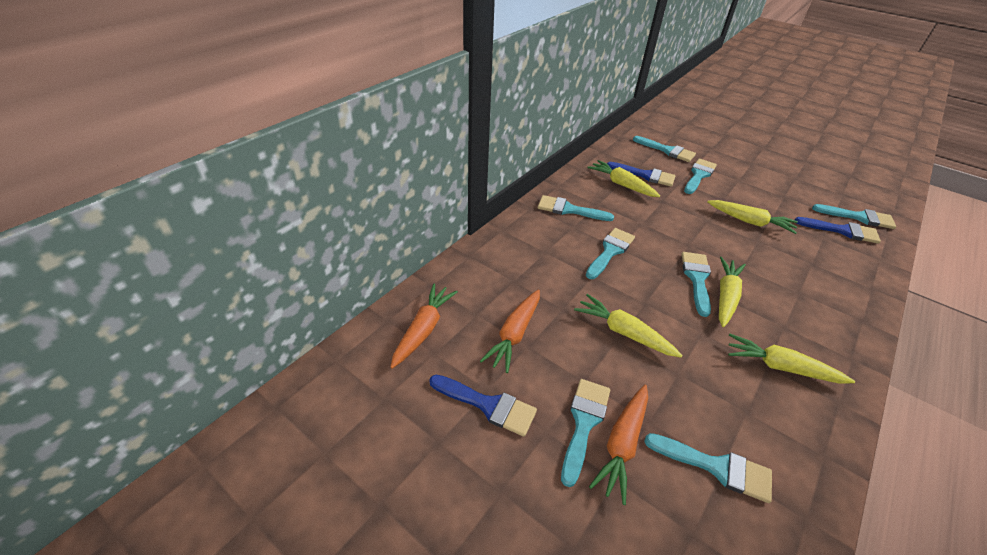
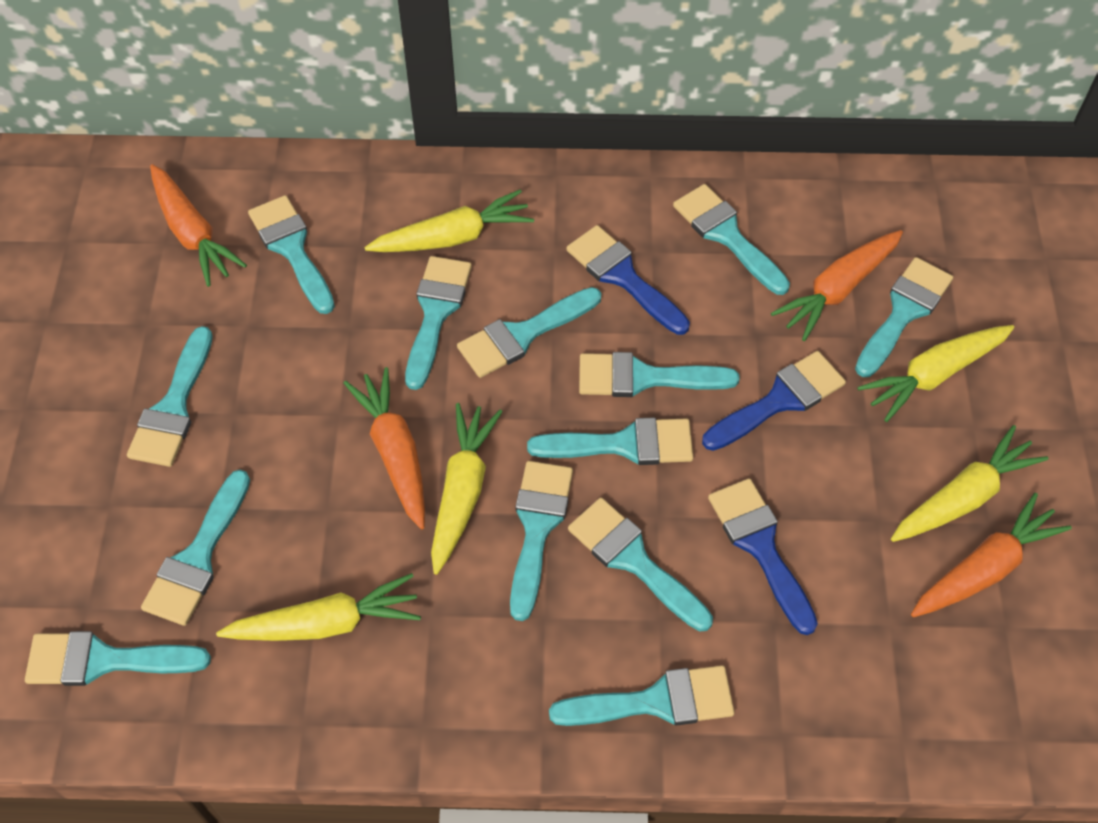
orange carrot: [390,284,458,369] [480,289,540,373] [589,385,648,505] = 3 -> [150,164,247,287] [344,367,425,529] [771,230,903,341] [911,493,1072,617] = 4
turquoise brush: [538,195,614,221] [561,379,610,487] [586,228,635,279] [633,136,696,162] [644,433,772,503] [682,252,711,317] [684,159,717,194] [812,204,896,229] = 8 -> [25,631,211,686] [127,326,213,467] [141,470,250,626] [248,195,335,314] [405,256,472,390] [457,287,601,378] [510,461,573,621] [527,418,693,465] [549,665,734,726] [568,498,713,631] [579,352,740,397] [673,184,790,295] [855,257,953,377] = 13

